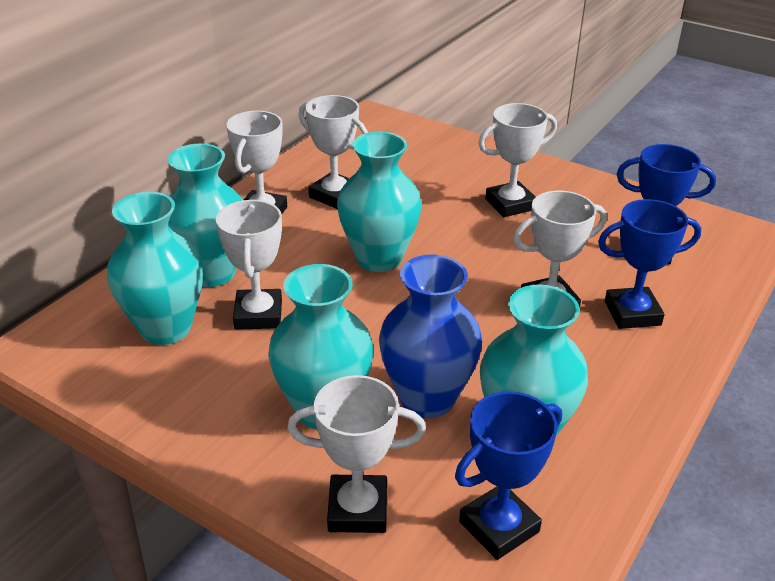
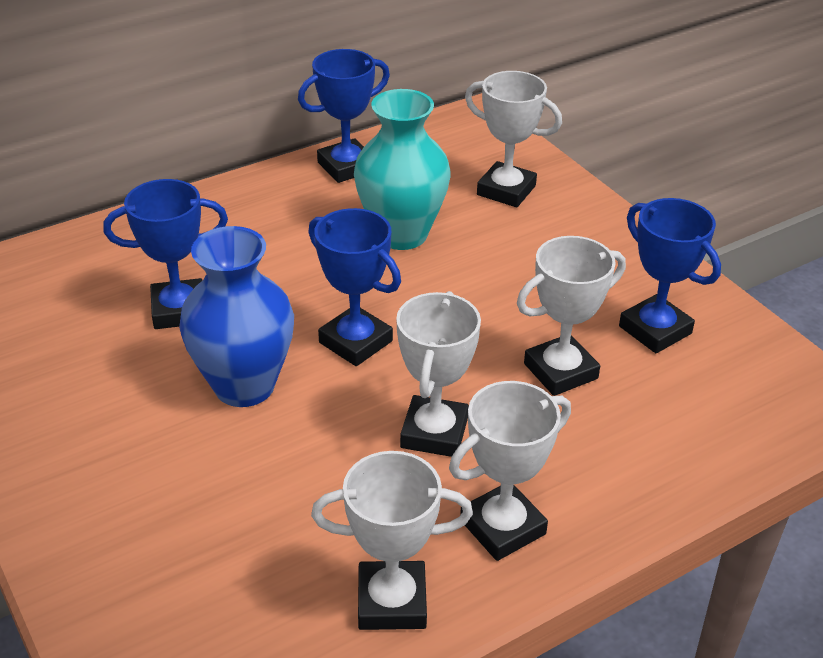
blue trophy: [455,391,562,560] [598,199,701,329] [617,144,716,265] = 3 -> [103,179,228,329] [298,49,390,183] [308,208,401,366] [619,198,721,353] = 4
turquoise vase: [107,192,203,345] [168,143,243,287] [268,264,374,429] [337,132,422,272] [480,284,588,436] = 5 -> [354,89,450,250] = 1
white trophy: [216,200,282,330] [226,111,287,215] [287,375,426,533] [299,95,368,209] [478,103,557,217] [513,191,607,307] = 6 -> [311,451,473,630] [396,291,481,457] [449,381,571,561] [465,71,562,207] [517,236,626,396] = 5

